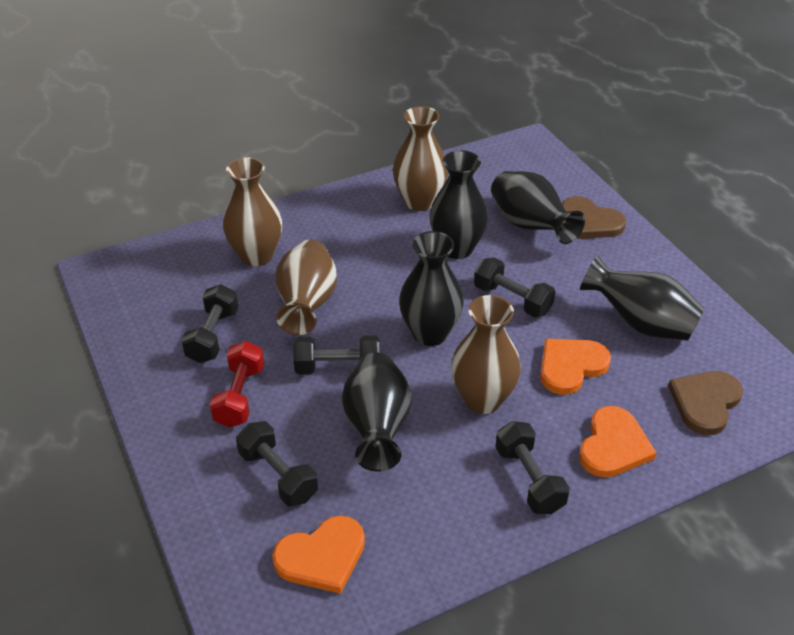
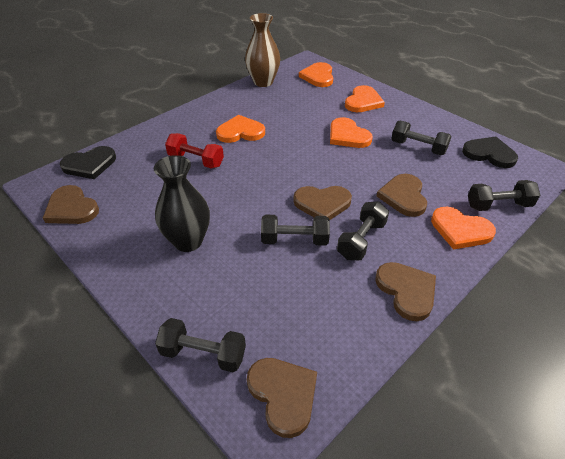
black heart: none = 0 -> [60,146,116,179] [462,136,518,168] = 2
black vase: [342,352,412,471] [399,231,464,346] [429,150,488,259] [491,171,585,244] [580,255,705,341] = 5 -> [154,155,210,252] = 1
brown heart: [562,196,626,239] [668,371,743,435] = 2 -> [43,185,99,224] [247,358,317,438] [293,186,352,220] [375,262,436,321] [377,174,427,217] = 5
brown vase: [223,157,282,267] [275,239,337,335] [393,106,448,211] [451,295,521,414] = 4 -> [245,13,280,87] = 1
orange heart: [272,516,365,594] [540,339,611,395] [579,406,656,478] = 3 -> [216,115,265,143] [299,62,333,87] [330,117,373,148] [345,85,385,112] [431,207,496,250] = 5

